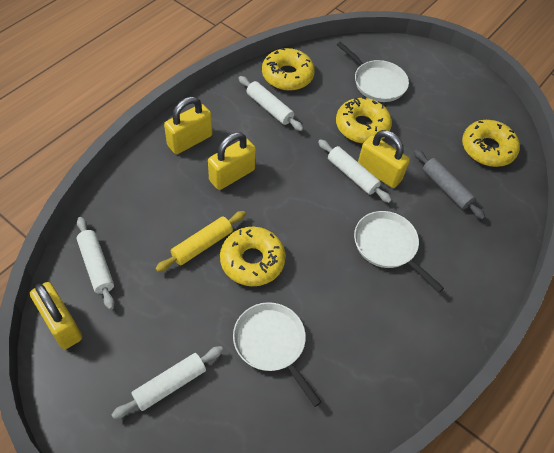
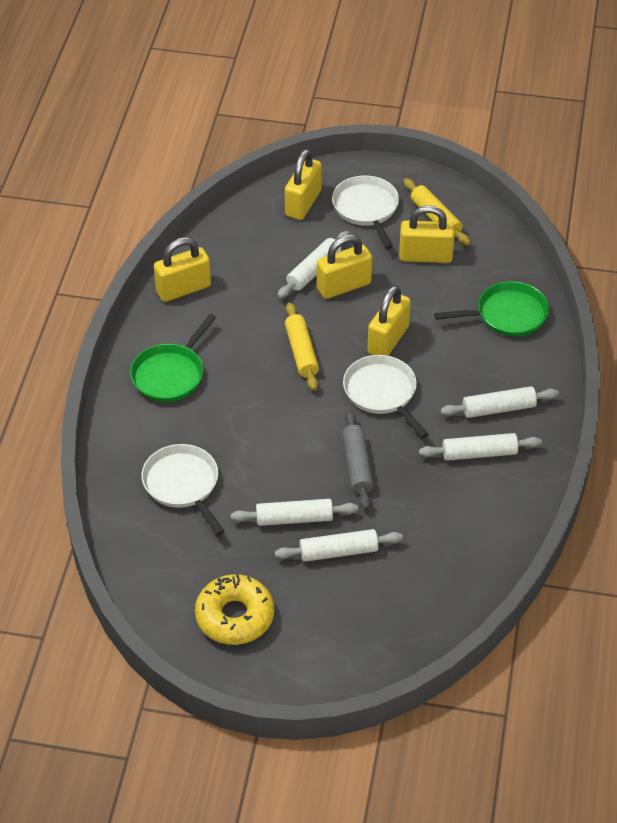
green pan: none = 0 -> [130,314,216,402] [434,281,549,337] = 2
white rolling pin: [77,217,115,310] [111,346,223,419] [238,76,303,131] [318,139,392,203] = 4 -> [231,499,358,526] [275,529,403,562] [277,231,350,298] [419,433,542,461] [441,386,559,418] = 5
yellow donut: [220,227,286,286] [262,48,315,91] [336,97,392,143] [462,120,520,167] = 4 -> [195,574,274,645] = 1
yellow padlock: [30,282,82,349] [164,97,212,154] [208,132,256,190] [358,130,410,188] = 4 -> [154,237,211,302] [285,149,322,220] [317,234,372,299] [367,285,411,356] [399,205,455,263] = 5
yellow rolling pin: [155,211,246,272] = 1 -> [285,302,319,391] [404,178,470,246] = 2

